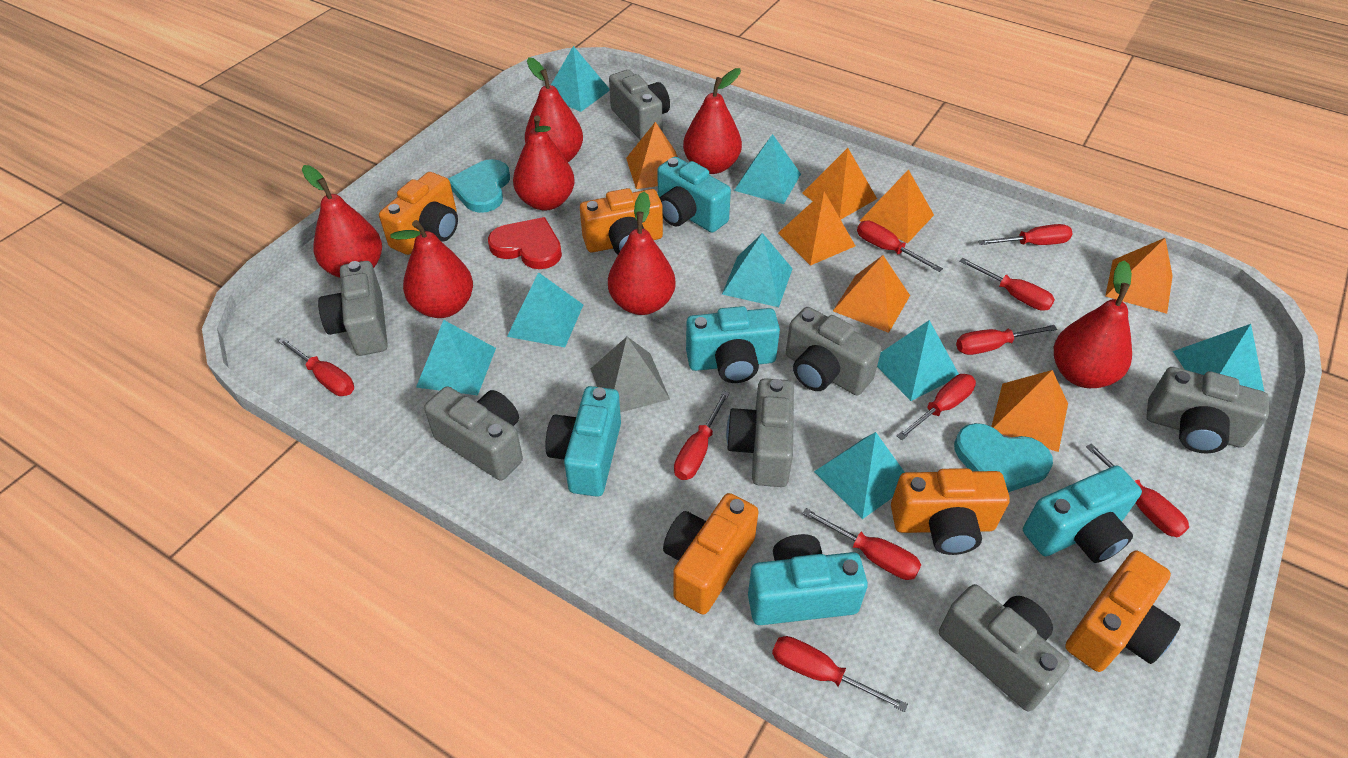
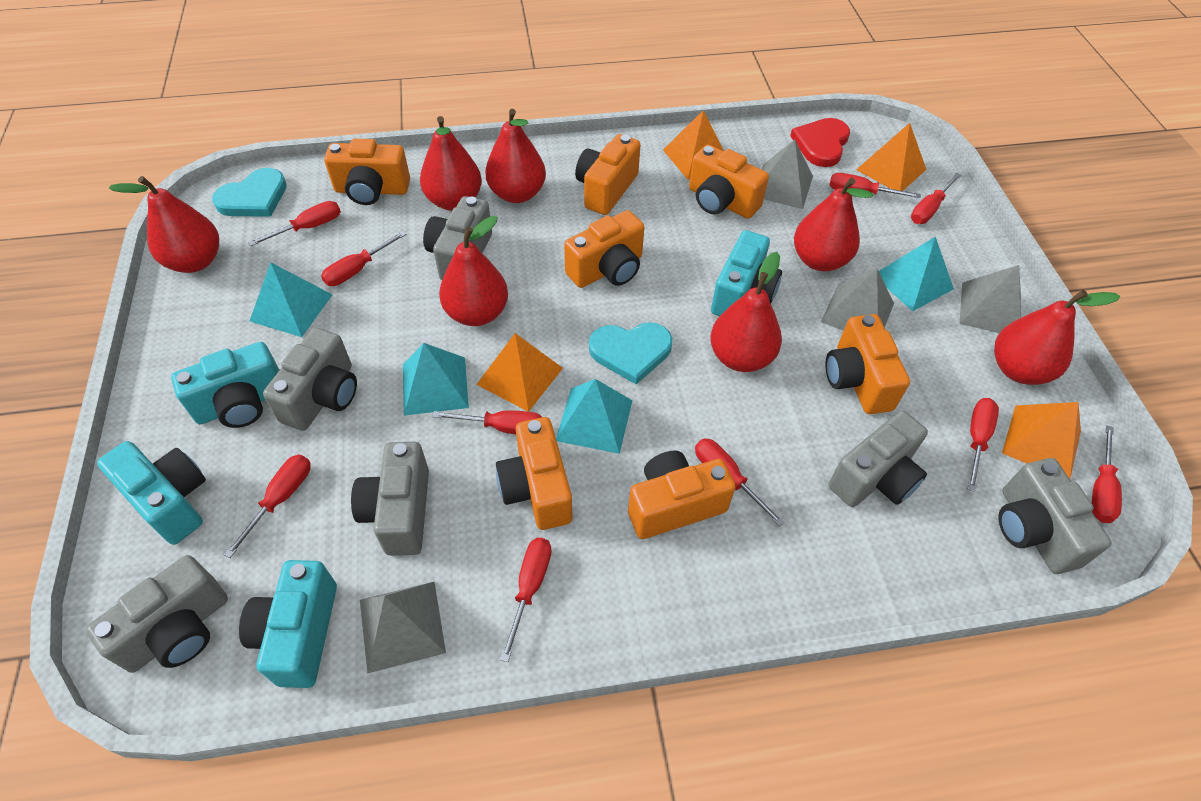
grey camera: [318,261,388,356] [424,386,523,481] [609,70,670,140] [726,378,794,487] [786,307,881,396] [939,584,1070,711] [1146,367,1269,453] = 7 -> [86,555,228,673] [263,328,357,431] [351,442,429,556] [423,196,492,280] [828,411,928,507] [999,458,1112,574] = 6
grey pyramid: [590,337,670,412] = 1 -> [360,582,446,674] [761,139,813,209] [821,268,894,331] [960,265,1021,333] = 4
orange camera: [379,172,458,255] [580,188,663,254] [663,493,759,615] [891,468,1010,555] [1065,550,1181,672] = 5 -> [324,139,410,205] [496,417,572,530] [564,210,644,288] [575,134,641,215] [628,451,735,539] [689,145,769,219] [825,314,910,414] = 7
orange pyramid: [626,122,678,189] [778,191,855,266] [802,148,877,219] [833,255,910,333] [860,169,934,243] [991,370,1068,452] [1105,238,1173,314] = 7 -> [476,333,563,412] [663,110,724,180] [856,123,926,191] [1002,402,1081,479] = 4
turquoise camera: [545,386,621,497] [657,157,731,233] [686,306,780,383] [748,534,868,625] [1023,466,1142,563] = 5 -> [97,441,206,545] [171,342,279,428] [239,560,337,688] [711,230,782,316] = 4
turquoise pyramid: [416,320,496,395] [507,272,583,347] [551,46,610,112] [722,233,793,307] [734,134,801,204] [814,432,905,519] [877,320,959,401] [1173,324,1264,391] = 8 -> [250,262,332,337] [403,343,469,416] [556,379,633,454] [879,236,954,311] = 4

